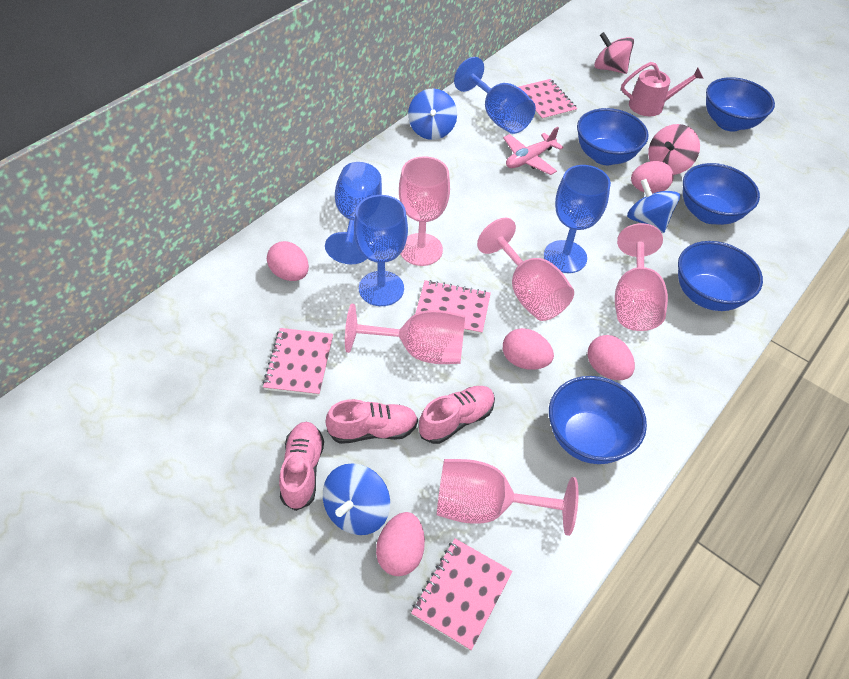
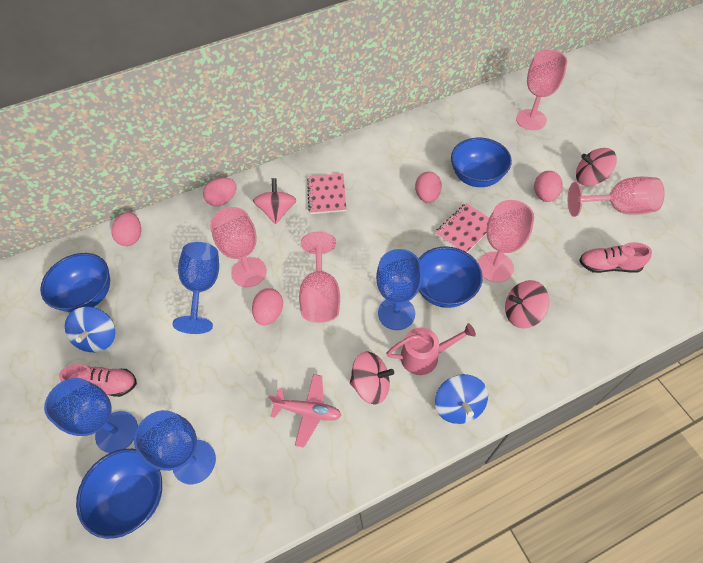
blue bowl: [549,376,647,464] [577,108,649,165] [678,241,763,311] [683,163,760,225] [706,77,775,132] = 5 -> [40,253,110,312] [76,449,162,539] [419,247,483,308] [451,138,512,187] = 4
blue spinning top: [323,463,390,535] [408,89,457,140] [627,179,680,233] = 3 -> [65,307,115,352] [435,374,488,424] = 2
pink notebook: [263,328,333,396] [411,538,513,651] [415,280,491,335] [519,79,577,121] = 4 -> [307,173,346,214] [435,203,489,253] = 2
pink shoe: [279,422,324,511] [325,399,418,444] [419,386,495,444] = 3 -> [59,364,137,397] [579,242,652,273] = 2
pink spinning top: [594,32,634,74] [648,124,700,175] = 2 -> [253,178,296,224] [350,351,394,405] [505,280,549,328] [576,148,617,186] = 4

